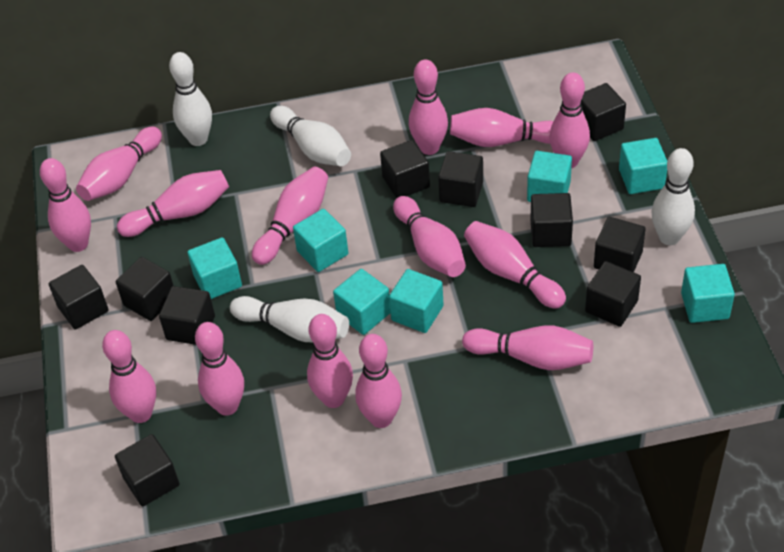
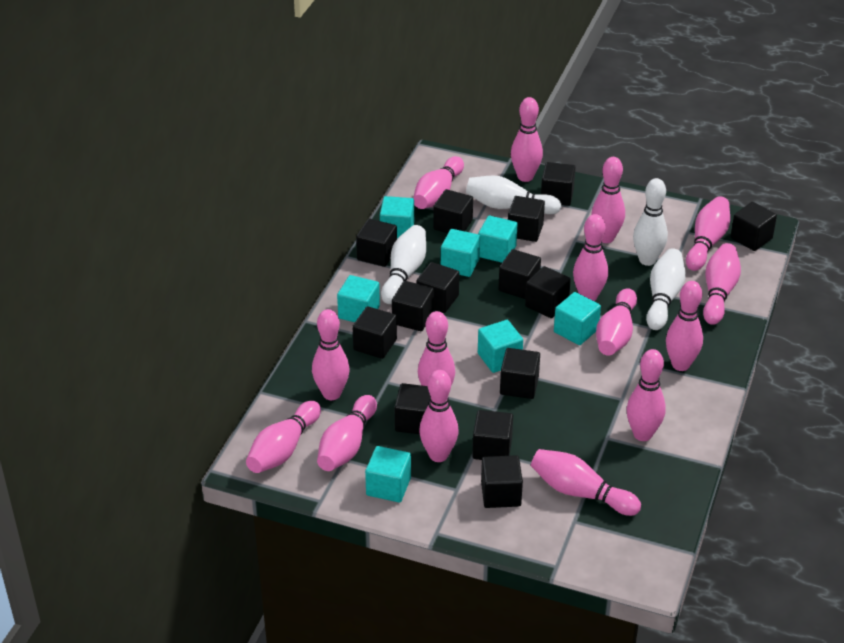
black cube: [49,265,109,330] [115,434,180,506] [116,257,174,321] [159,286,215,345] [380,140,430,199] [438,151,483,207] [530,193,573,247] [581,83,626,141] [585,261,641,327] [594,217,646,272] = 10 -> [353,306,397,359] [356,219,397,267] [392,281,434,331] [395,383,430,434] [416,262,459,313] [433,189,473,233] [472,410,513,460] [481,455,523,508] [499,249,541,299] [500,348,540,399] [508,196,545,242] [525,266,571,318] [541,162,576,206] [730,202,777,251] = 14
pink bowling pin: [40,158,91,252] [76,127,162,201] [102,330,156,423] [117,170,229,237] [195,322,244,416] [252,167,328,265] [307,314,353,408] [355,334,402,428] [393,196,466,277] [409,59,448,155] [450,108,553,147] [462,326,593,370] [464,221,566,309] [549,73,590,169] = 14 -> [246,401,321,473] [312,309,350,400] [317,395,377,471] [413,156,464,209] [418,311,455,386] [419,370,459,462] [511,97,543,182] [531,449,641,516] [573,214,608,301] [591,157,625,243] [596,288,637,356] [627,349,666,441] [666,281,703,371] [686,196,730,271] [703,243,741,325] = 15

